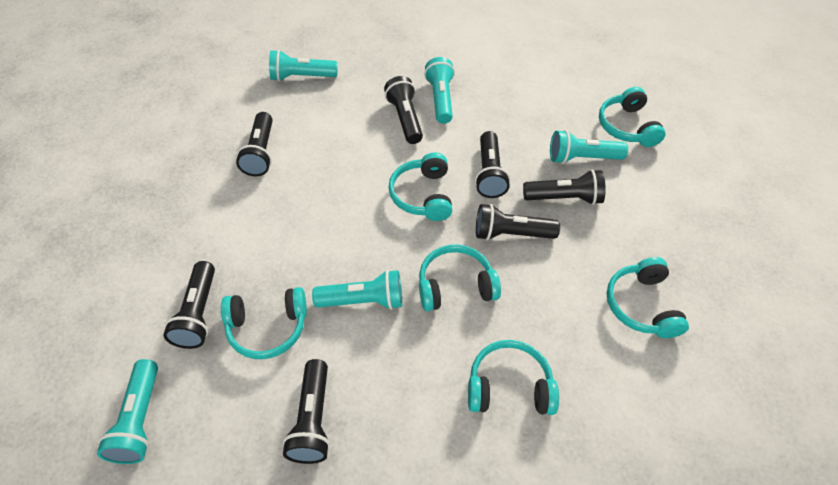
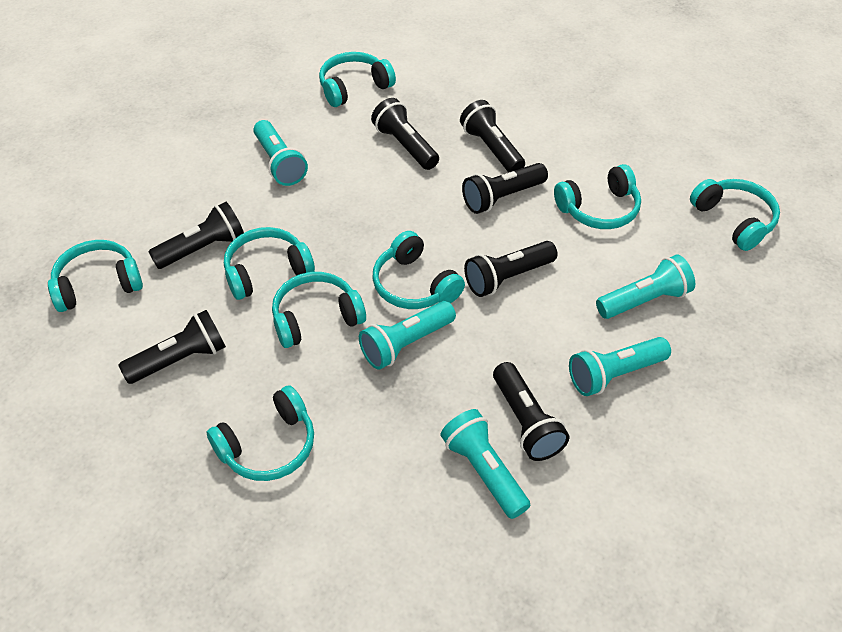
turquoise headphones: [221,287,307,359] [388,152,452,221] [419,244,501,311] [468,340,559,415] [599,87,666,147] [606,257,689,338] = 6 -> [48,240,143,312] [207,385,314,481] [224,227,315,300] [272,272,366,348] [319,52,396,107] [372,231,465,309] [554,164,641,229] [690,179,780,251] = 8

